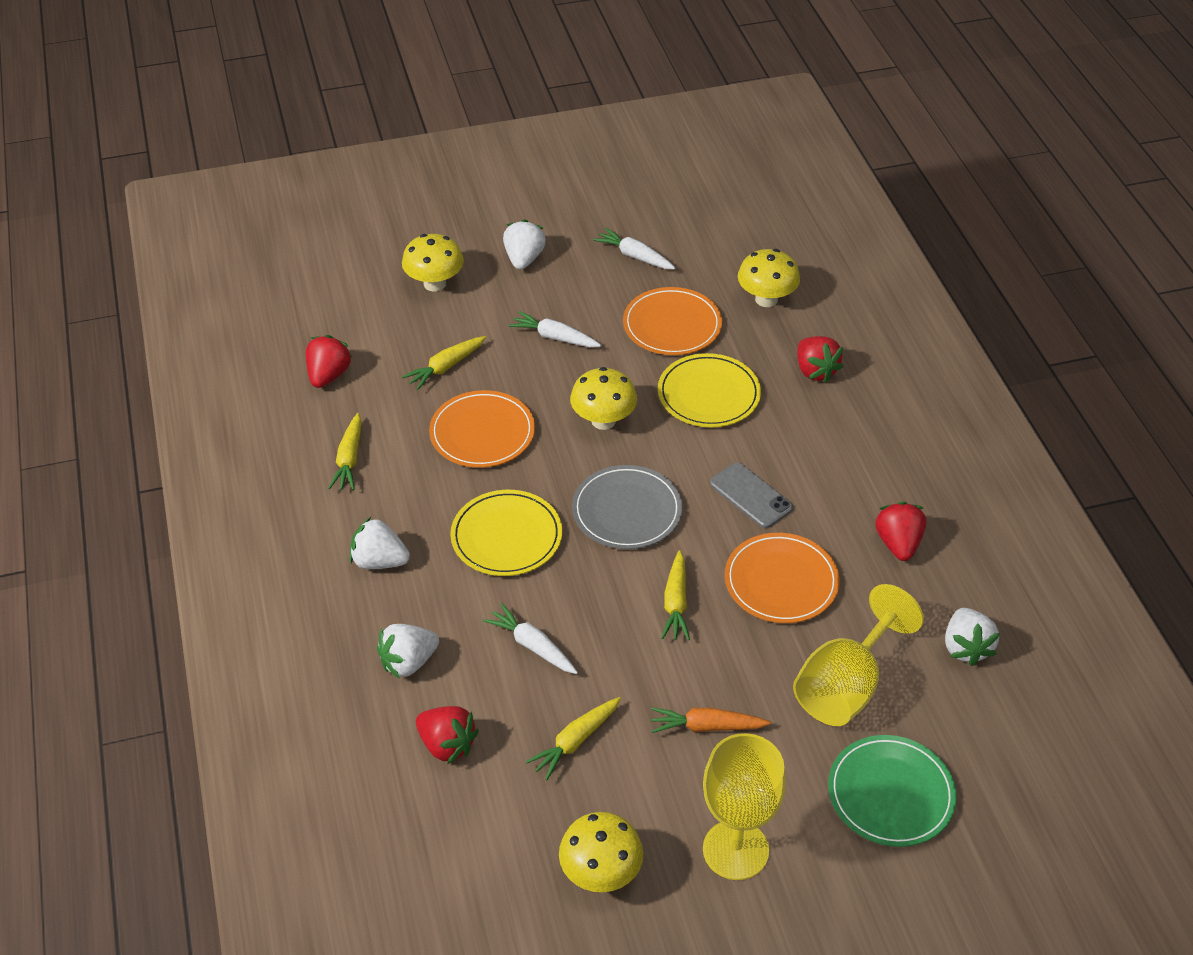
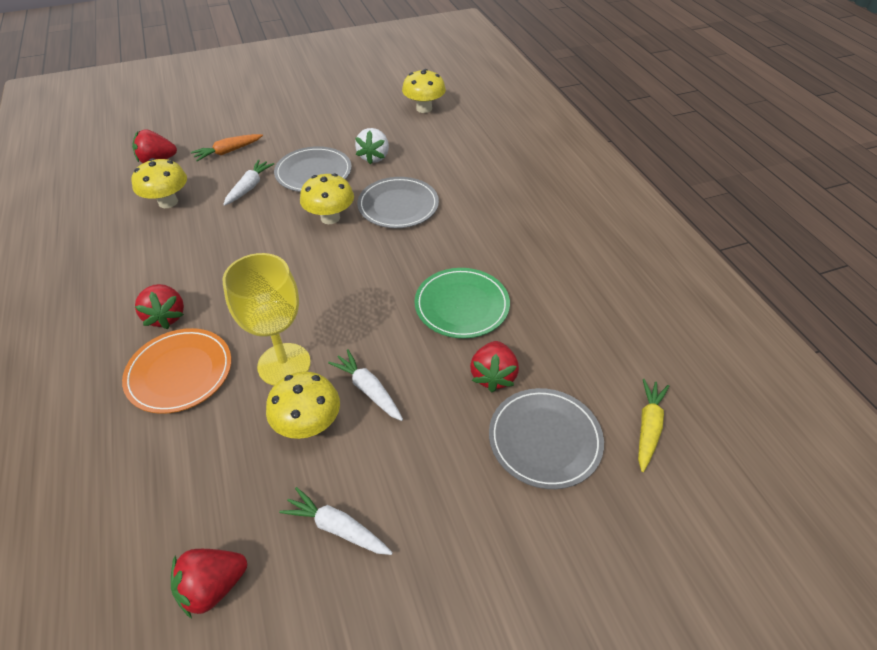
grey phone: [710,462,793,528] = 1 -> none = 0
grey plate: [572,465,682,549] = 1 -> [274,146,352,192] [357,177,439,228] [489,388,604,489] = 3
orange plate: [429,390,535,468] [623,287,722,355] [725,533,840,623] = 3 -> [122,328,231,414] = 1
white strawberry: [350,517,410,569] [377,624,439,679] [503,219,546,269] [945,608,1000,666] = 4 -> [355,128,389,165] = 1
yellow carrot: [328,413,362,490] [402,336,486,390] [526,697,621,780] [661,550,690,640] = 4 -> [638,379,669,472] = 1
yellow goblet: [703,733,786,880] [793,584,924,726] = 2 -> [223,253,311,385] = 1
yellow plate: [450,490,562,576] [658,353,761,427] = 2 -> none = 0

